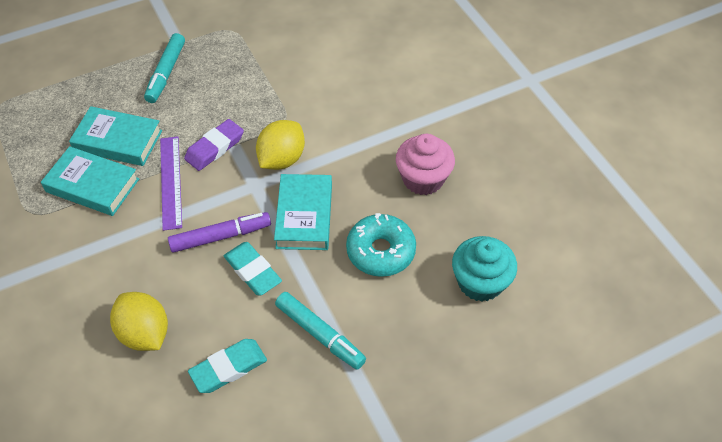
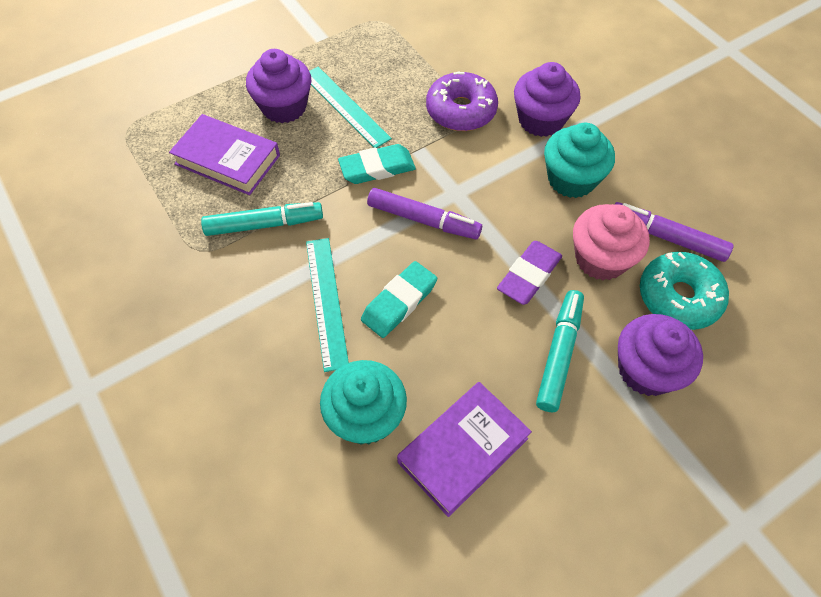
purple book: none = 0 -> [169,114,280,195] [397,382,532,517] = 2
purple cupcake: none = 0 -> [246,49,311,123] [514,62,581,137] [618,314,703,396] = 3
purple donut: none = 0 -> [426,71,498,131] = 1
purple marker: [168,212,271,253] = 1 -> [367,188,482,239] [614,202,734,262] = 2
purple ruler: [160,136,182,231] = 1 -> none = 0
turquoise book: [41,146,139,216] [69,106,162,166] [274,174,332,250] = 3 -> none = 0
turquoise cupcake: [452,236,517,302] = 1 -> [320,360,407,445] [544,123,615,198] = 2
turquoise ruler: none = 0 -> [306,238,349,372] [309,67,392,148] = 2
yellow lemon: [110,292,168,351] [256,120,305,170] = 2 -> none = 0

